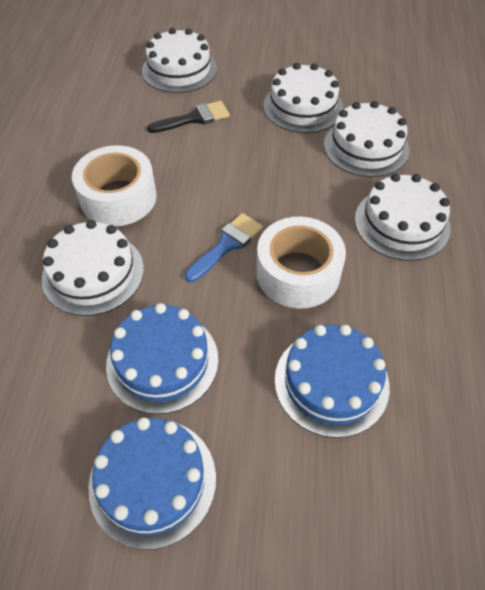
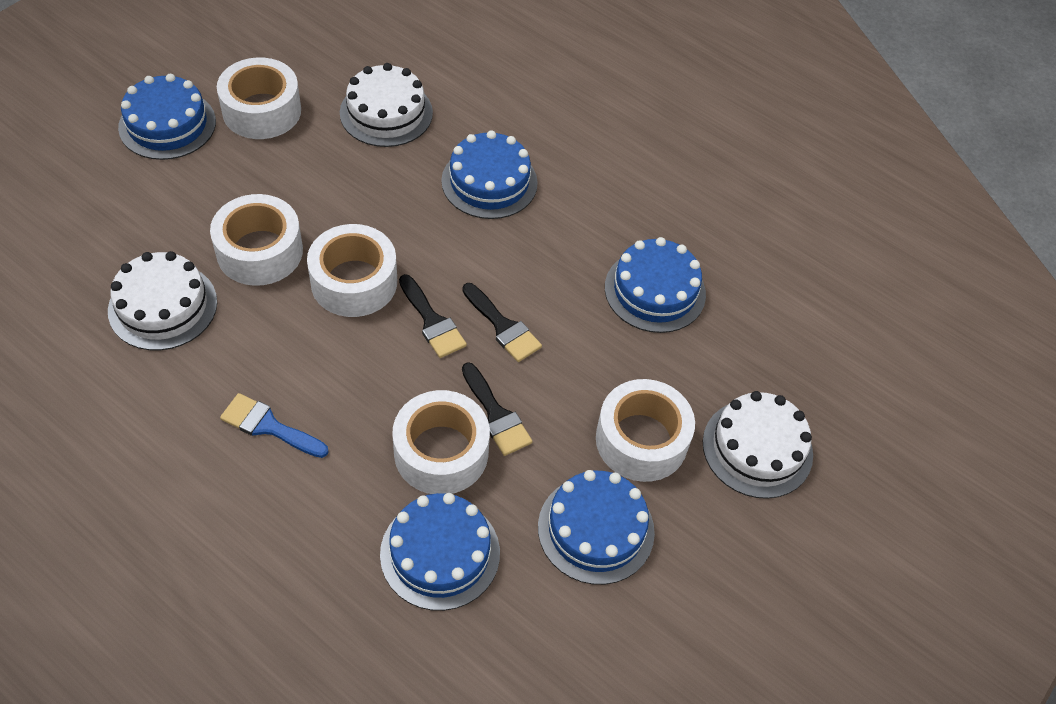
black brush: [147,101,230,133] = 1 -> [399,274,467,358] [462,283,542,362] [462,362,533,456] = 3
blue cake: [88,418,216,550] [106,303,218,414] [275,325,390,438] = 3 -> [118,74,216,160] [380,493,500,611] [441,130,538,219] [538,470,655,585] [605,237,706,333] = 5
white cake: [42,220,144,316] [142,28,217,93] [263,63,343,133] [324,101,409,177] [355,173,451,261] = 5 -> [108,251,217,350] [340,63,433,147] [703,391,813,499] = 3
white tape: [72,145,157,226] [256,217,346,308] = 2 -> [210,194,303,286] [217,57,301,139] [307,224,397,317] [392,390,490,494] [596,379,695,482] = 5

